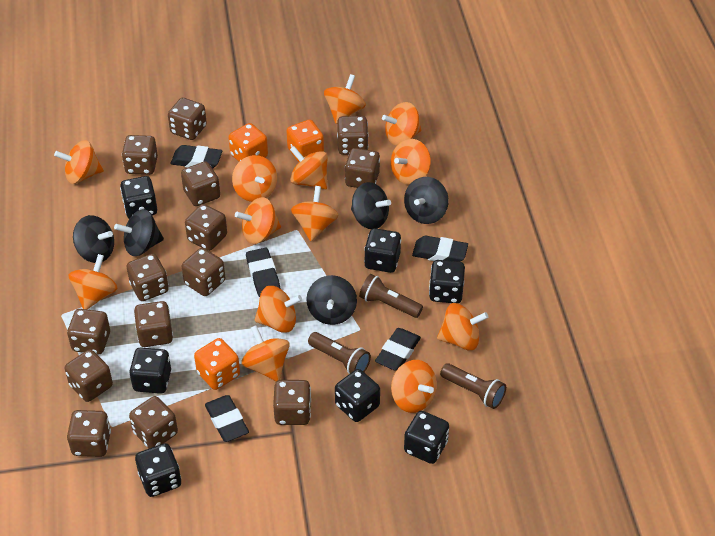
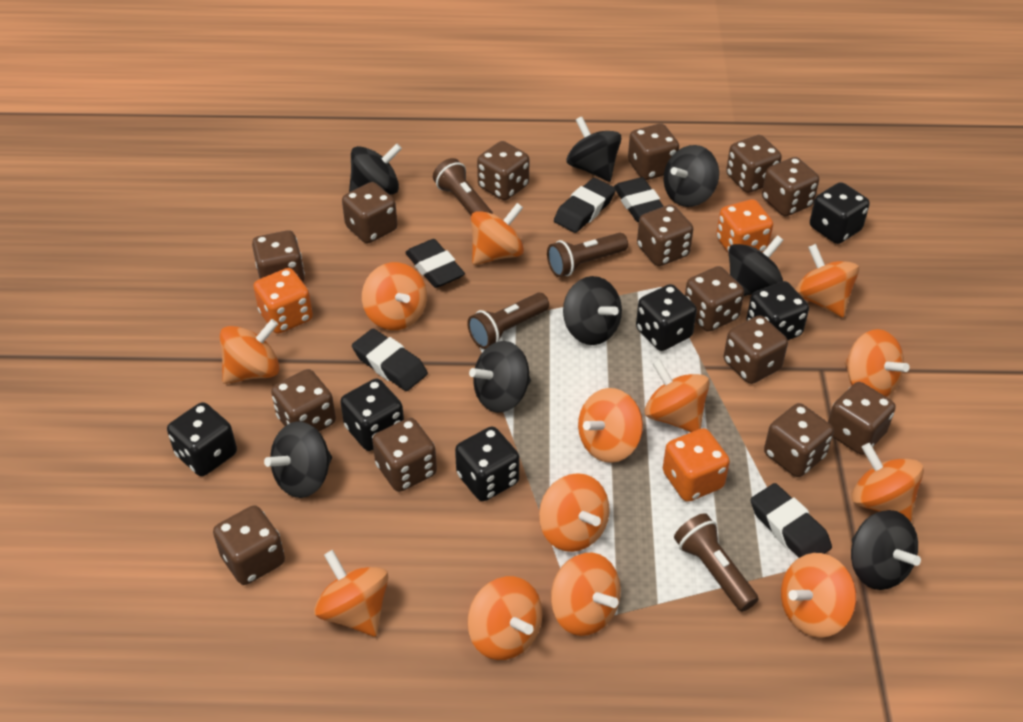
black dice: [120,176,157,219] [129,347,171,394] [135,443,181,497] [335,369,380,422] [364,228,401,273] [404,411,449,464] [429,260,465,303] = 7 -> [167,402,237,476] [340,379,404,451] [455,427,519,501] [636,284,697,351] [746,281,809,340] [810,182,870,244] = 6
black spinning top: [73,215,114,263] [114,209,164,256] [306,275,357,325] [351,182,391,229] [404,177,449,224] = 5 -> [264,421,332,498] [349,143,402,195] [469,341,531,413] [563,276,622,345] [566,117,621,182] [664,145,719,207] [729,235,784,296] [851,510,921,590] = 8
brown flashlight: [308,332,371,374] [359,274,423,318] [440,363,506,409] = 3 -> [433,158,493,215] [467,292,549,349] [547,233,628,277] [674,513,759,612] = 4

